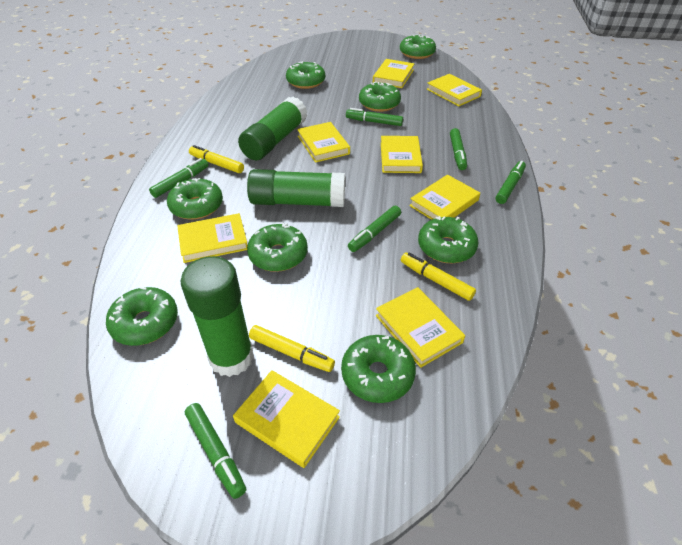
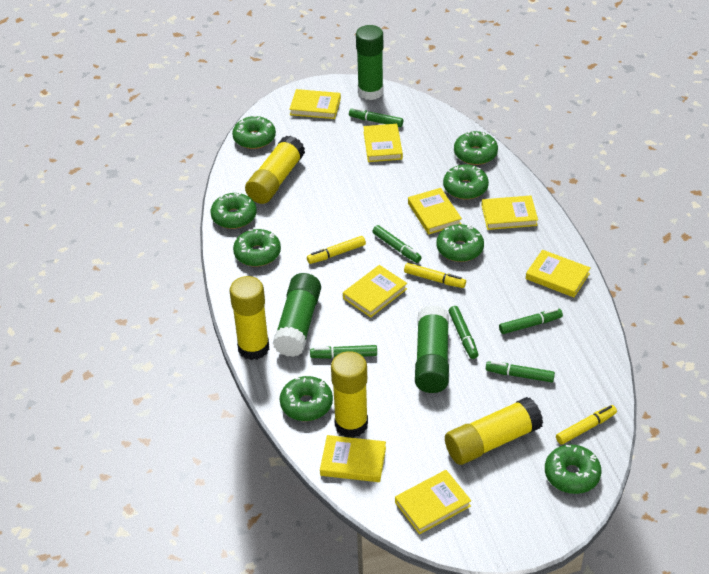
yellow glue stick: none = 0 -> [230,276,269,360] [245,136,305,204] [331,351,368,438] [445,397,543,465] = 4

